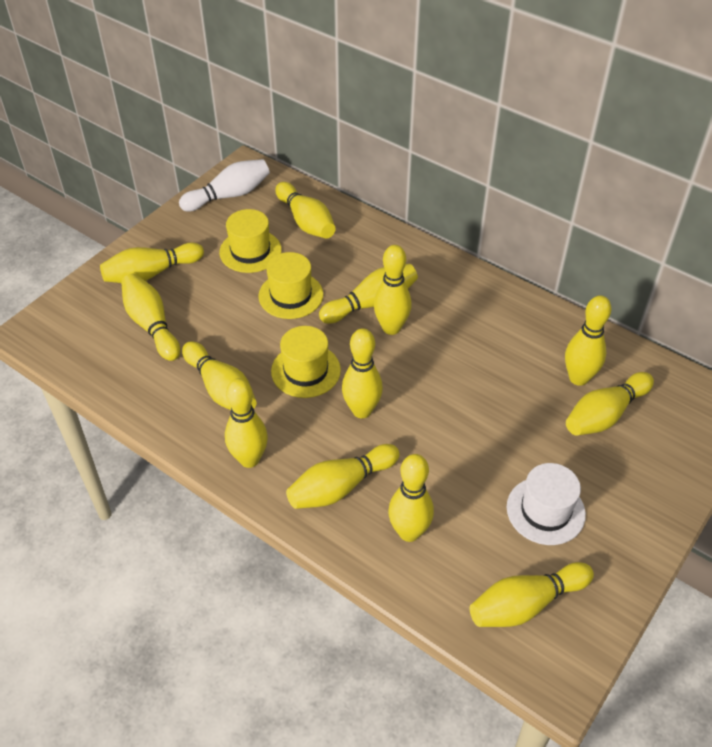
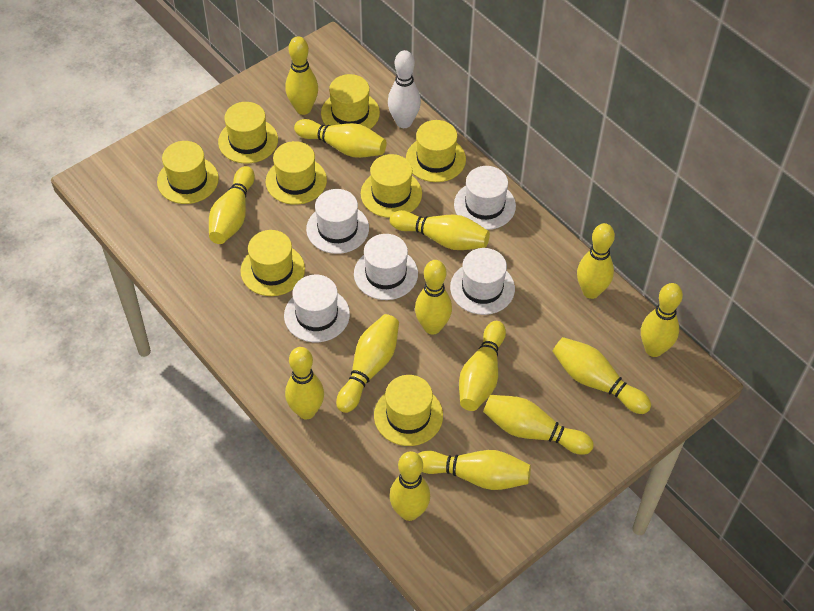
white hat: [507,463,586,545] = 1 -> [284,275,350,342] [306,189,369,254] [354,234,418,300] [450,248,515,315] [454,166,516,230] = 5
yellow bowling pin: [100,242,204,283] [121,274,180,361] [182,341,256,410] [225,378,268,468] [275,182,336,239] [286,444,400,509] [319,264,418,324] [342,328,383,418] [374,245,412,335] [388,454,434,542] [470,562,594,627] [565,295,612,386] [566,372,654,436] = 13 -> [209,166,255,244] [285,36,318,115] [285,347,324,419] [294,119,387,158] [336,314,399,413] [389,451,430,521] [390,210,490,250] [415,260,452,334] [418,450,531,490] [459,321,506,411] [483,395,594,455] [552,337,651,414] [577,223,615,299] [641,283,683,357] = 14
yellow hat: [219,209,282,273] [258,252,323,319] [271,326,341,398] = 3 -> [157,141,219,204] [218,102,278,164] [240,230,305,296] [266,141,327,205] [321,74,380,129] [361,154,422,218] [374,375,443,446] [406,120,466,182] = 8

